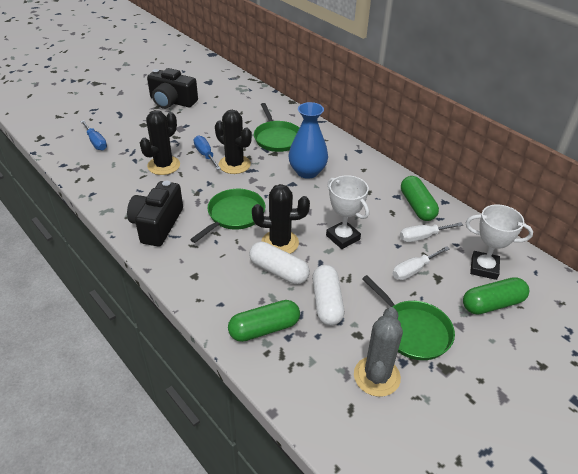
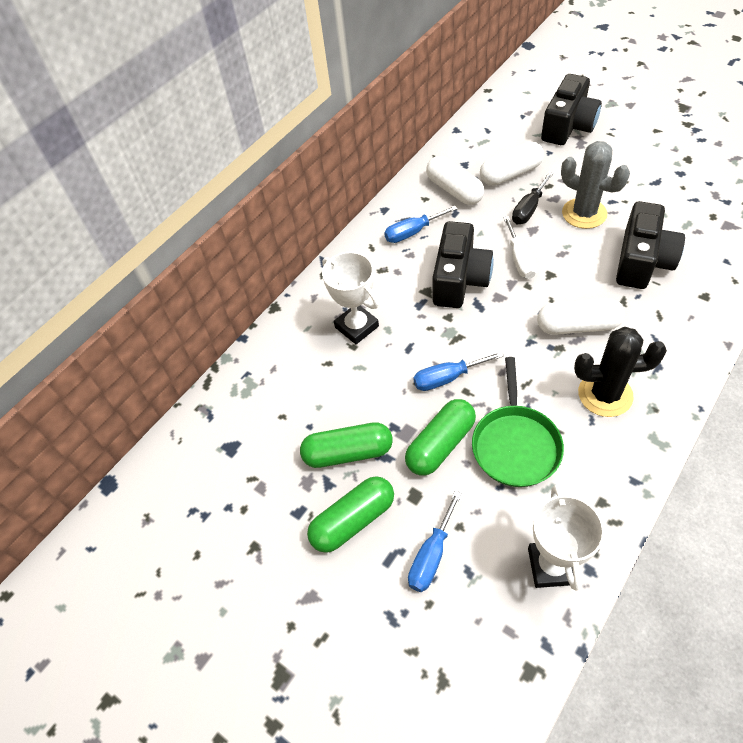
black cactus: [140,110,180,175] [215,110,252,174] [252,184,310,254] = 3 -> [574,327,667,417] = 1
black camera: [127,181,183,247] [147,68,198,109] = 2 -> [432,221,494,308] [541,74,602,145] [616,201,685,289] = 3
black screwdriver: none = 0 -> [512,172,554,224] = 1
blue screwdriver: [80,120,107,150] [194,135,221,170] = 2 -> [384,206,458,243] [408,491,462,592] [413,351,504,391] = 3
blue vase: [289,102,328,179] = 1 -> none = 0
green pan: [190,189,265,243] [254,103,299,152] [362,275,455,360] = 3 -> [472,357,564,487] = 1
white capsule: [249,242,310,284] [312,265,344,326] = 2 -> [426,156,484,205] [480,142,544,186] [537,298,625,335] = 3
white screwdriver: [392,246,449,280] [400,222,463,242] = 2 -> [503,216,537,279] = 1

